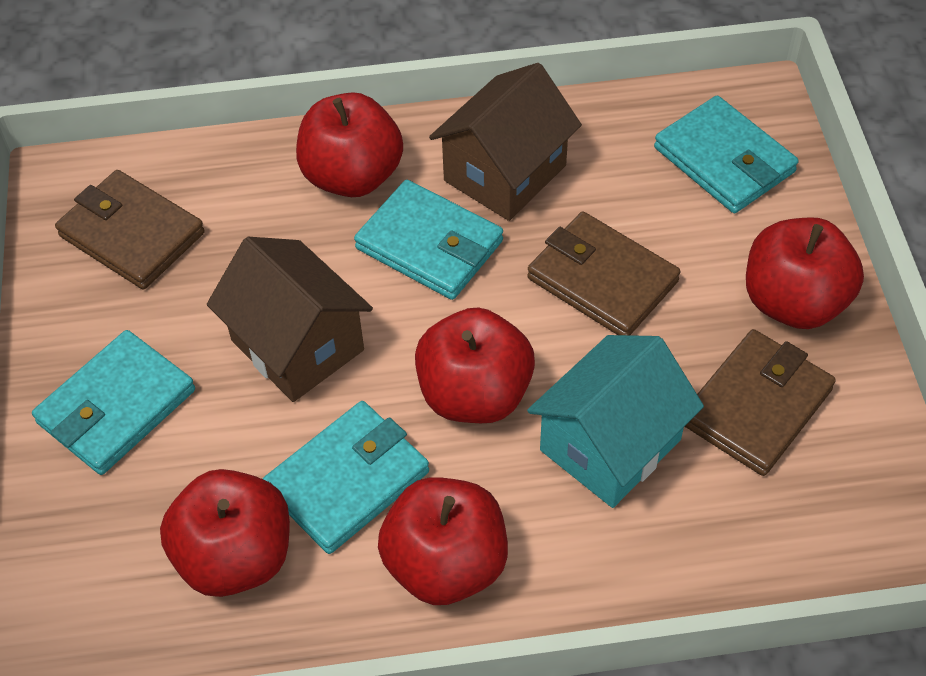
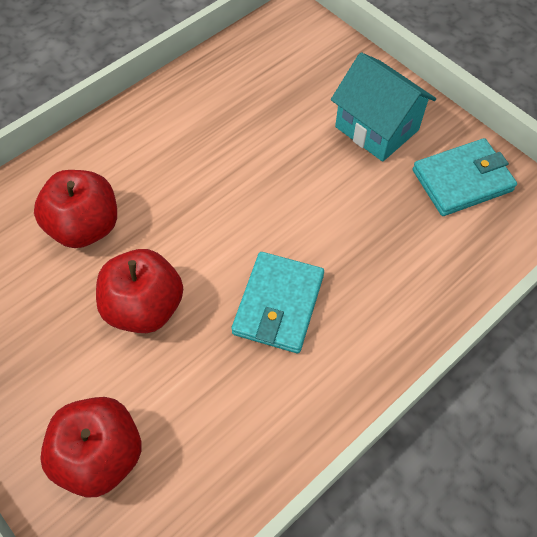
brown house: [207,237,373,402] [429,63,582,221] = 2 -> none = 0
brown wallet: [55,170,205,289] [527,212,680,335] [684,329,836,476] = 3 -> none = 0
red apple: [160,469,290,597] [296,92,403,197] [378,477,508,605] [415,307,535,423] [746,217,864,329] = 5 -> [34,170,117,248] [40,397,141,498] [96,249,183,333] = 3
turquoise wallet: [32,330,195,475] [263,401,429,554] [354,180,503,300] [654,95,799,213] = 4 -> [231,252,324,353] [413,138,517,216] = 2

